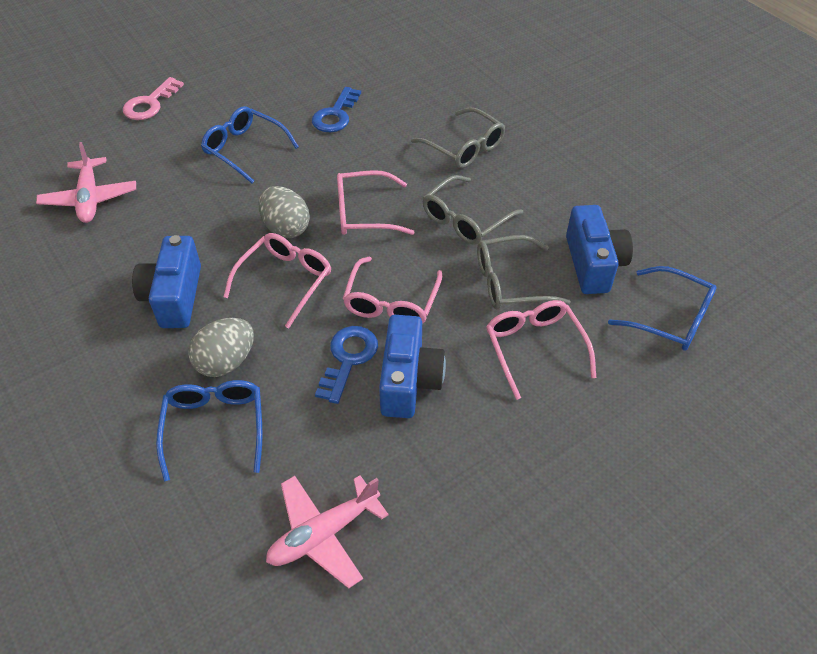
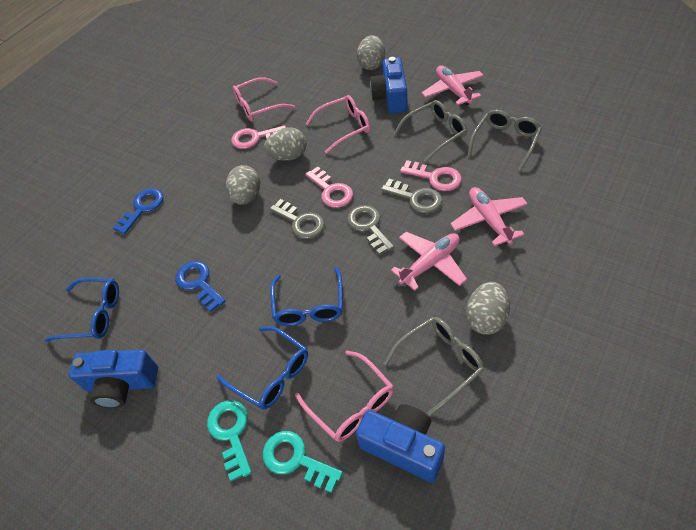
grey egg: [188,318,254,377] [259,186,310,238] = 2 -> [226,165,260,205] [264,127,307,161] [357,35,385,70] [466,282,510,335] = 4
grey key: none = 0 -> [270,199,325,239] [347,205,394,255] [381,179,443,213] = 3
pink glasses: [223,233,331,328] [337,170,415,235] [343,257,442,324] [486,300,596,400] = 4 -> [233,77,295,121] [295,351,393,442] [306,95,370,154] = 3
pink key: [123,77,184,120] = 1 -> [231,125,286,149] [305,166,353,208] [400,160,462,191] = 3
pink plane: [36,142,136,223] [266,475,389,589] = 2 -> [391,232,467,291] [421,65,484,106] [450,187,528,246] = 3
turquoise key: none = 0 -> [207,400,252,481] [263,431,343,493] = 2

